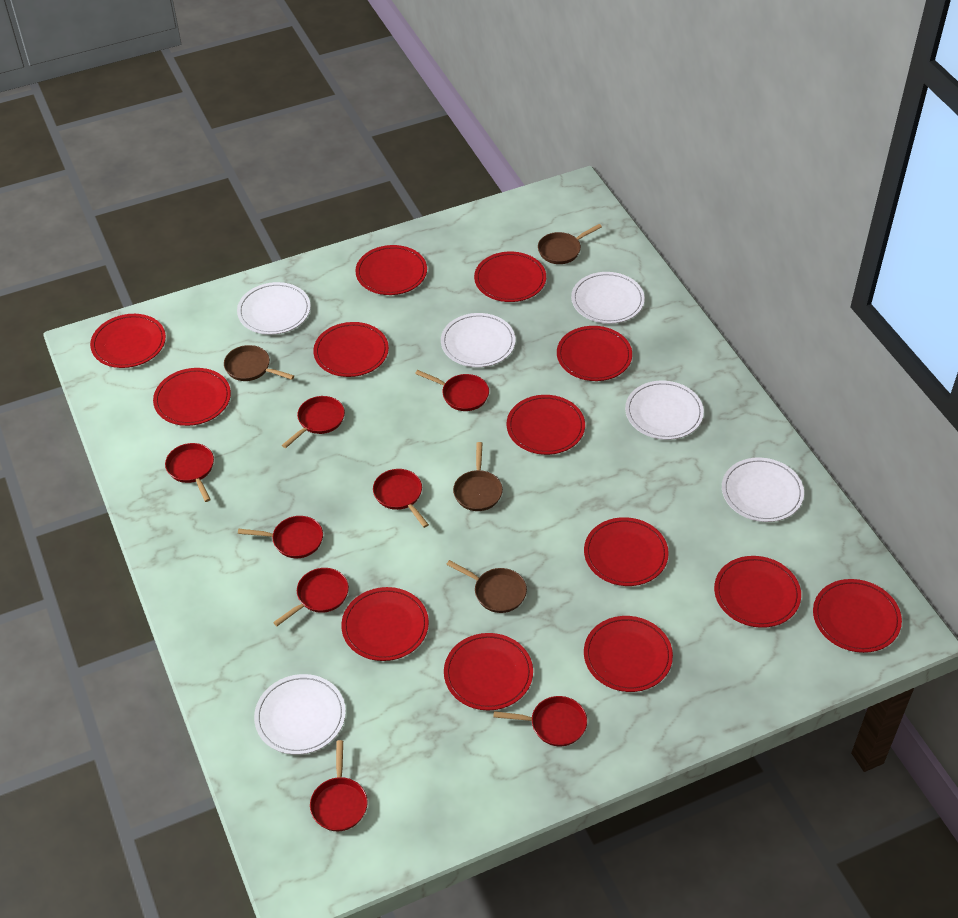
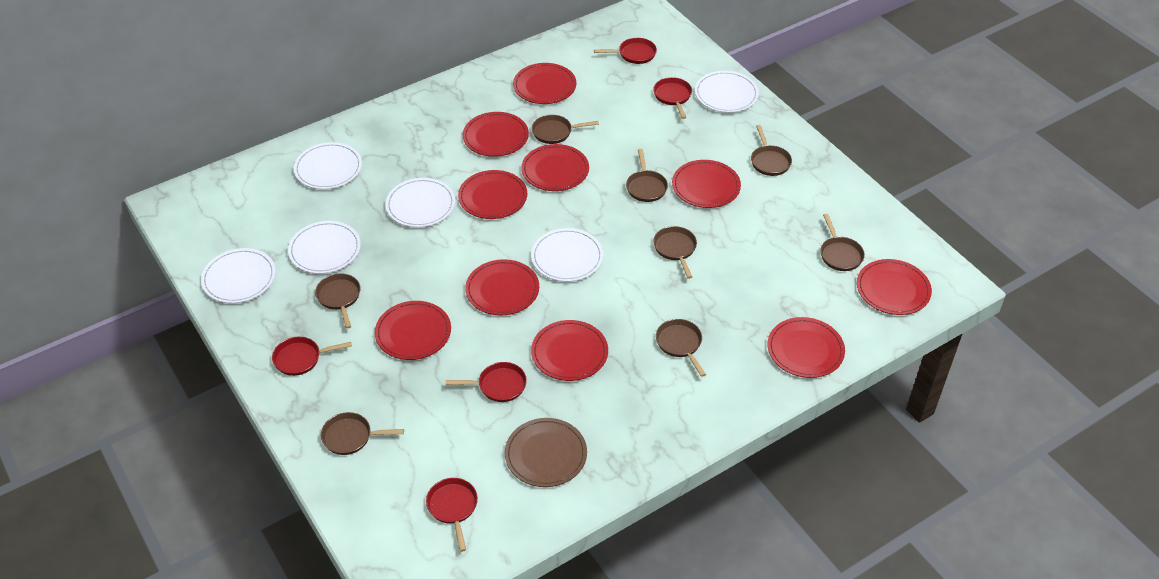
brown pan: [224,345,294,381] [446,560,527,613] [453,442,503,511] [538,224,602,264] = 4 -> [315,273,361,329] [321,412,404,455] [532,115,599,144] [626,149,668,202] [653,226,697,279] [656,319,706,377] [751,125,792,176] [820,214,865,271] = 8
brown plate: none = 0 -> [505,418,587,487] = 1
red pan: [165,443,214,502] [238,516,323,558] [273,568,349,626] [282,396,345,448] [310,740,368,831] [373,469,429,528] [415,370,489,411] [493,696,587,746] = 8 -> [272,337,352,376] [426,478,478,552] [446,362,527,402] [594,38,657,64] [653,77,692,119] = 5
red plate: [90,314,166,368] [153,368,231,426] [313,322,389,377] [341,587,429,661] [355,245,427,295] [444,633,533,710] [474,252,546,302] [507,395,585,455] [557,326,632,381] [584,517,669,586] [584,616,673,692] [714,556,801,628] [813,579,902,653] = 13 -> [375,301,451,360] [458,170,527,219] [463,112,529,157] [465,259,539,316] [513,63,577,104] [521,144,589,191] [531,320,608,381] [672,160,741,208] [768,317,845,378] [857,259,932,315] = 10

